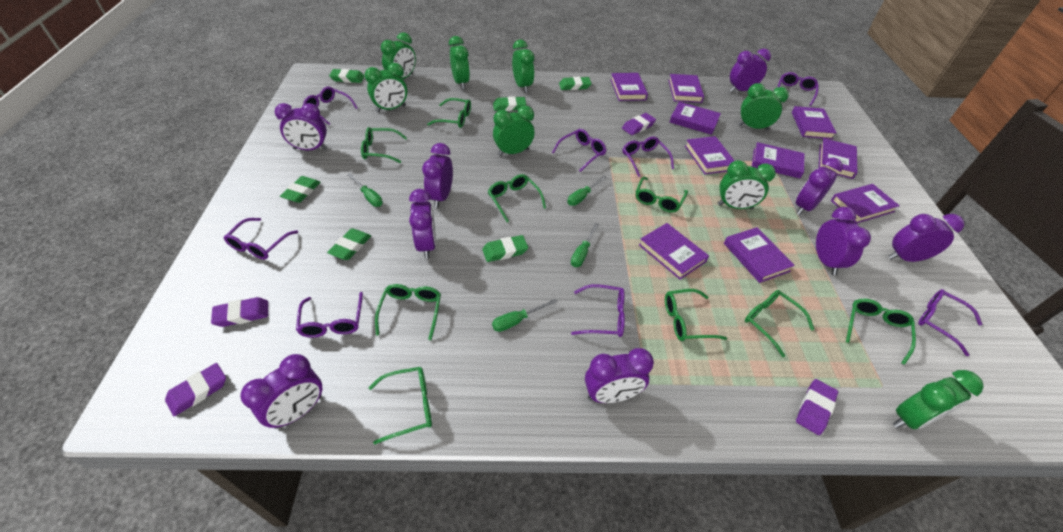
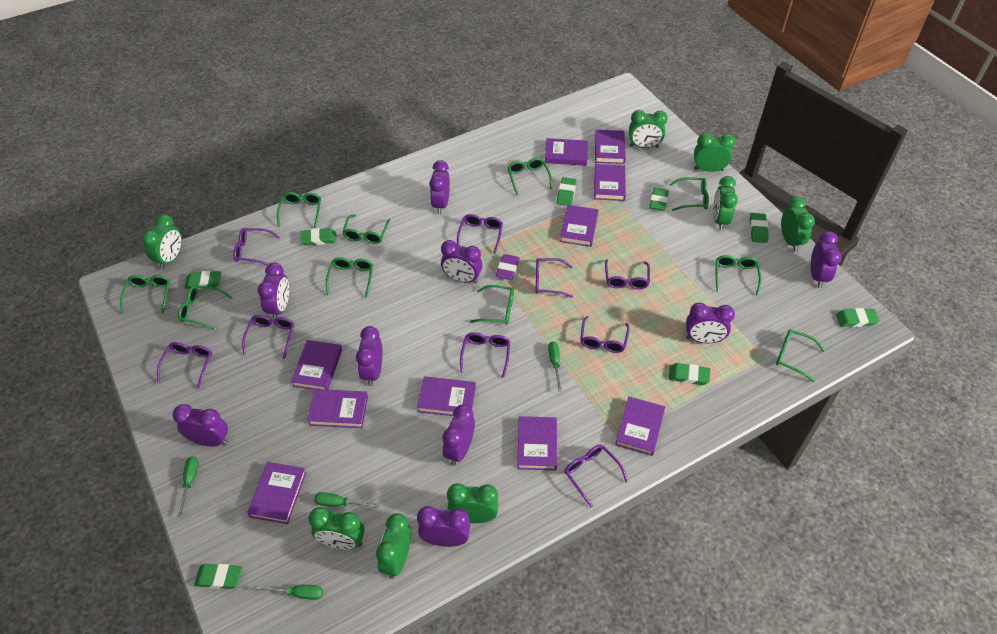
green eraser: [280,176,321,203] [327,229,371,260] [329,69,365,83] [482,235,528,262] [493,96,526,111] [559,77,592,90] = 6 -> [184,271,221,289] [194,564,242,589] [300,228,337,246] [557,177,577,206] [649,188,669,211] [669,363,710,385] [750,213,769,243] [836,308,879,327] = 8
green glasses: [361,127,407,163] [368,367,432,445] [375,284,441,340] [427,98,471,128] [488,174,546,223] [636,177,688,213] [665,289,727,341] [745,290,814,357] [846,299,916,365] = 9 -> [120,275,170,314] [178,285,232,330] [277,192,321,228] [326,257,373,297] [342,214,390,244] [470,285,514,325] [508,158,552,195] [669,177,709,211] [715,255,761,295] [776,329,825,382] = 10
purple eraser: [165,363,226,416] [211,297,268,327] [622,113,656,135] [796,379,838,435] = 4 -> [496,254,520,280] = 1
purple glasses: [224,218,298,259] [296,292,363,338] [303,87,358,125] [552,129,607,172] [571,284,625,337] [622,136,674,177] [778,72,818,106] [918,289,982,356] = 8 -> [157,342,212,389] [233,228,280,265] [242,315,294,359] [457,214,503,254] [460,332,510,378] [535,258,573,298] [564,444,628,507] [580,316,630,353] [605,259,650,289] = 9

